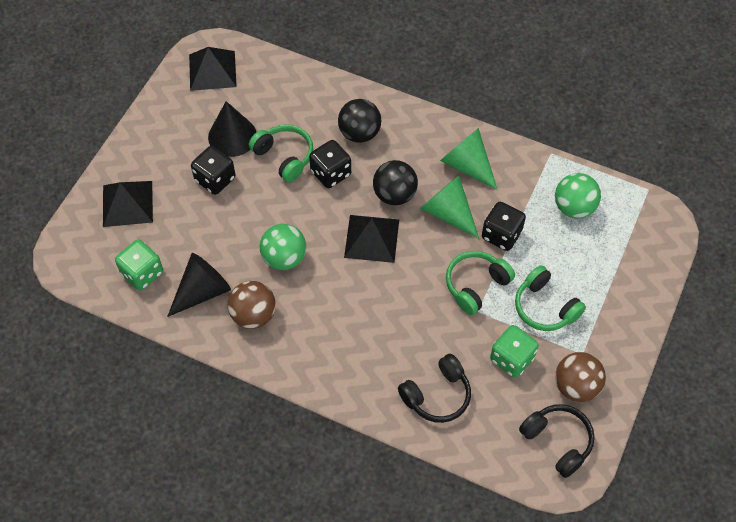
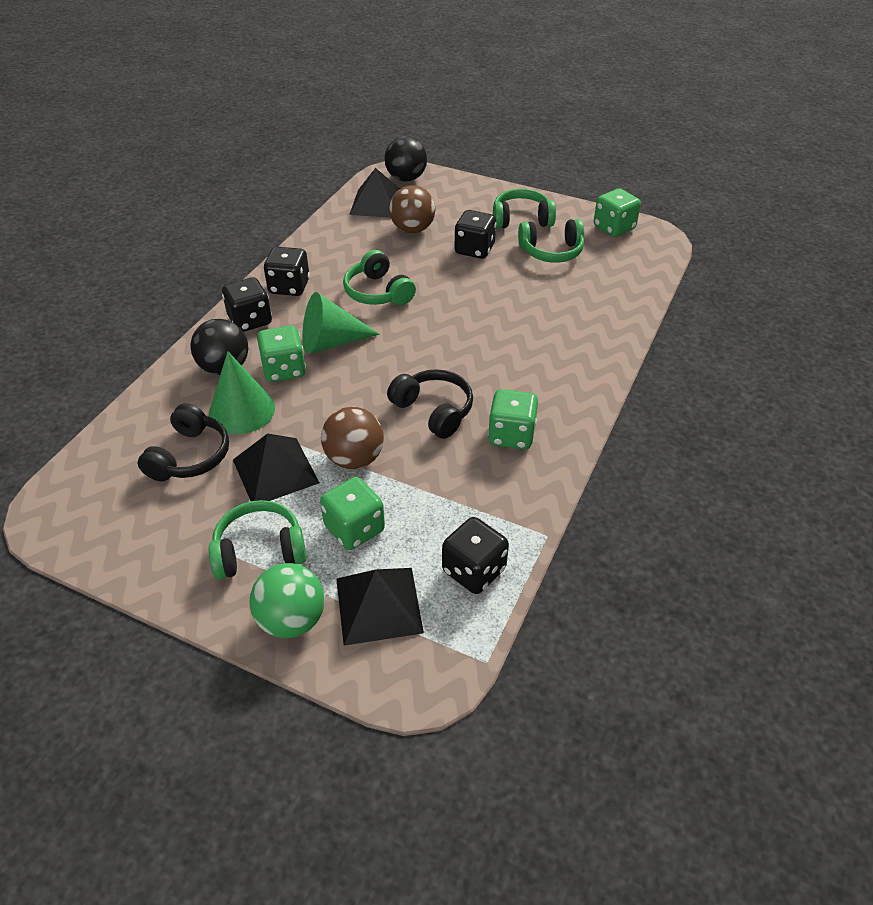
black cone: [167,253,231,317] [208,101,256,157] = 2 -> none = 0
black dice: [191,146,235,195] [309,140,351,188] [482,202,526,251] = 3 -> [222,277,272,332] [264,247,310,296] [442,517,509,594] [454,210,496,259] = 4
green ball: [260,224,306,270] [555,173,601,218] = 2 -> [250,563,325,638] = 1
green dice: [115,240,163,291] [490,325,539,378] = 2 -> [257,326,306,382] [320,477,385,550] [488,389,538,449] [594,188,641,237] = 4
green headphones: [249,124,313,182] [446,251,515,315] [515,265,586,331] = 3 -> [209,500,307,579] [343,250,416,305] [493,189,556,229] [518,219,584,263] = 4

